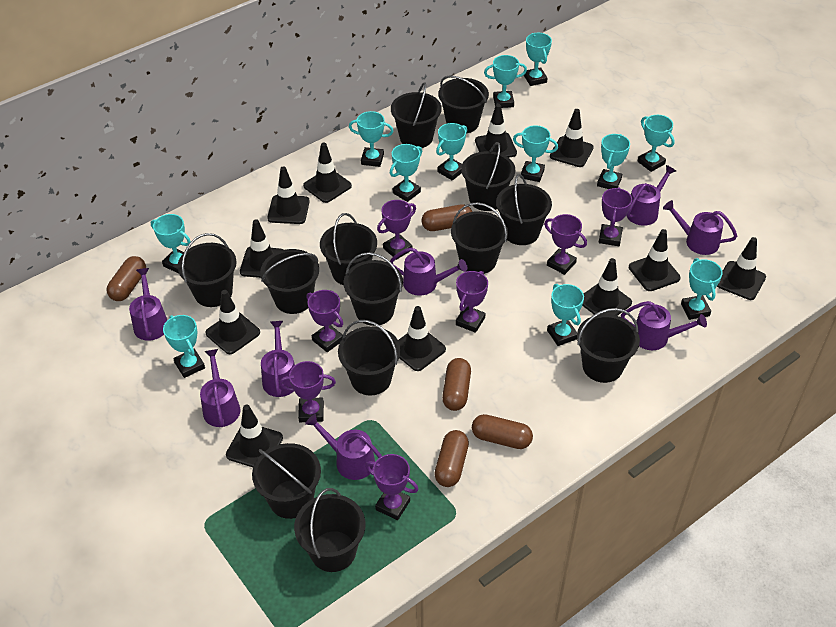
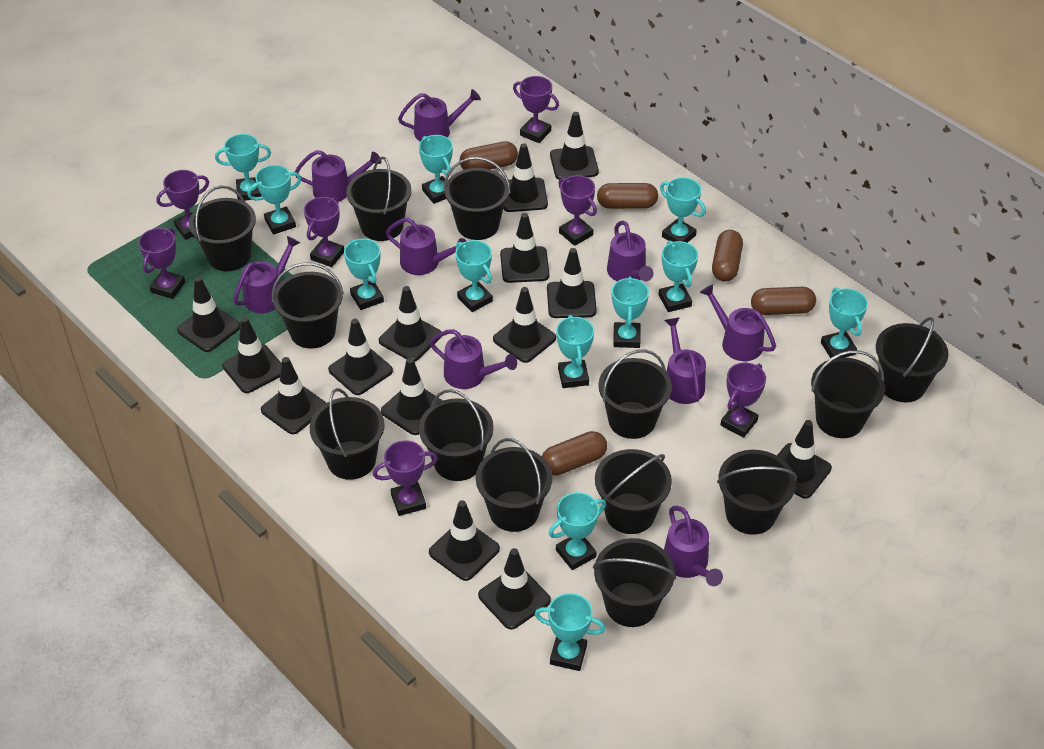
black traffic cone: [205,290,260,354] [226,405,283,467] [240,219,283,278] [267,166,310,224] [303,143,352,203] [398,306,446,371] [475,104,517,158] [550,109,594,167] [582,258,632,316] [629,229,681,291] [717,237,766,300] = 11 -> [177,276,240,352] [222,317,281,393] [261,357,326,434] [328,319,393,395] [379,286,441,362] [381,358,443,435] [429,500,500,581] [478,548,551,630] [493,287,556,363] [500,213,549,283] [503,143,548,212] [547,248,597,318] [550,112,599,179] [777,420,832,499] = 14
purple watering can: [129,268,167,341] [200,349,240,427] [261,321,295,397] [305,414,382,480] [390,247,467,296] [621,301,707,350] [626,165,676,226] [663,200,737,255] = 8 -> [233,236,300,313] [295,150,382,202] [386,218,466,275] [398,89,481,141] [430,329,517,389] [607,221,654,281] [664,317,706,404] [664,506,723,586] [700,284,776,361] = 9

